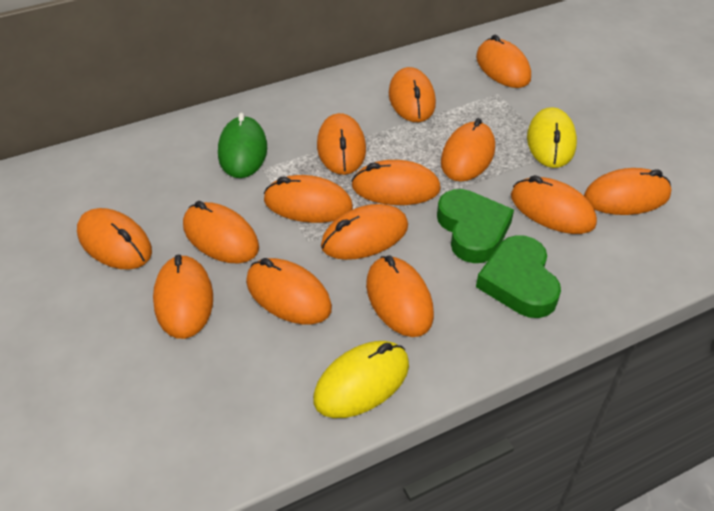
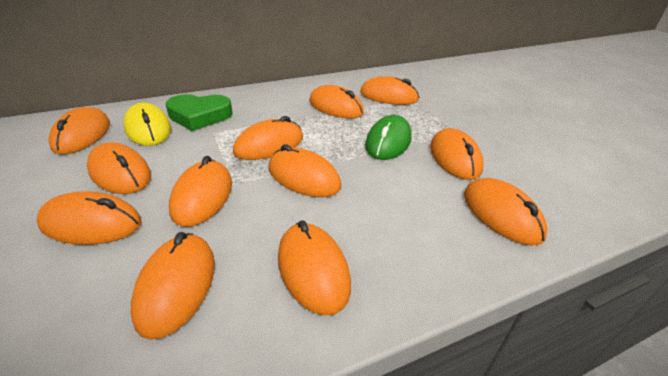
green heart: [437,189,514,263] [476,235,561,318] = 2 -> [166,94,232,131] = 1
orange mouse: [77,208,152,270] [153,255,213,339] [183,201,259,263] [246,258,332,325] [264,175,353,223] [317,113,366,175] [321,204,408,260] [351,160,441,205] [366,255,434,337] [389,67,436,122] [441,118,495,182] [476,34,531,88] [511,175,597,234] [584,168,671,215] = 14 -> [37,191,142,245] [48,107,110,155] [87,142,151,194] [131,232,215,340] [169,156,232,227] [233,116,303,160] [268,144,341,197] [278,220,351,316] [309,85,364,119] [360,76,419,105] [430,128,484,180] [464,178,548,246] = 12
yellow mouse: [313,341,409,418] [527,107,577,168] = 2 -> [124,103,171,146] = 1

